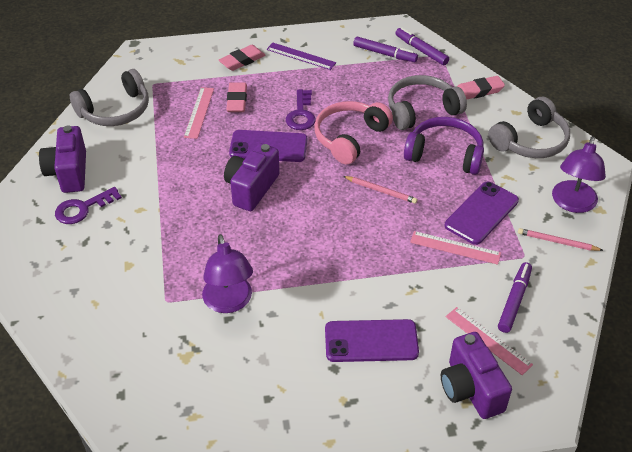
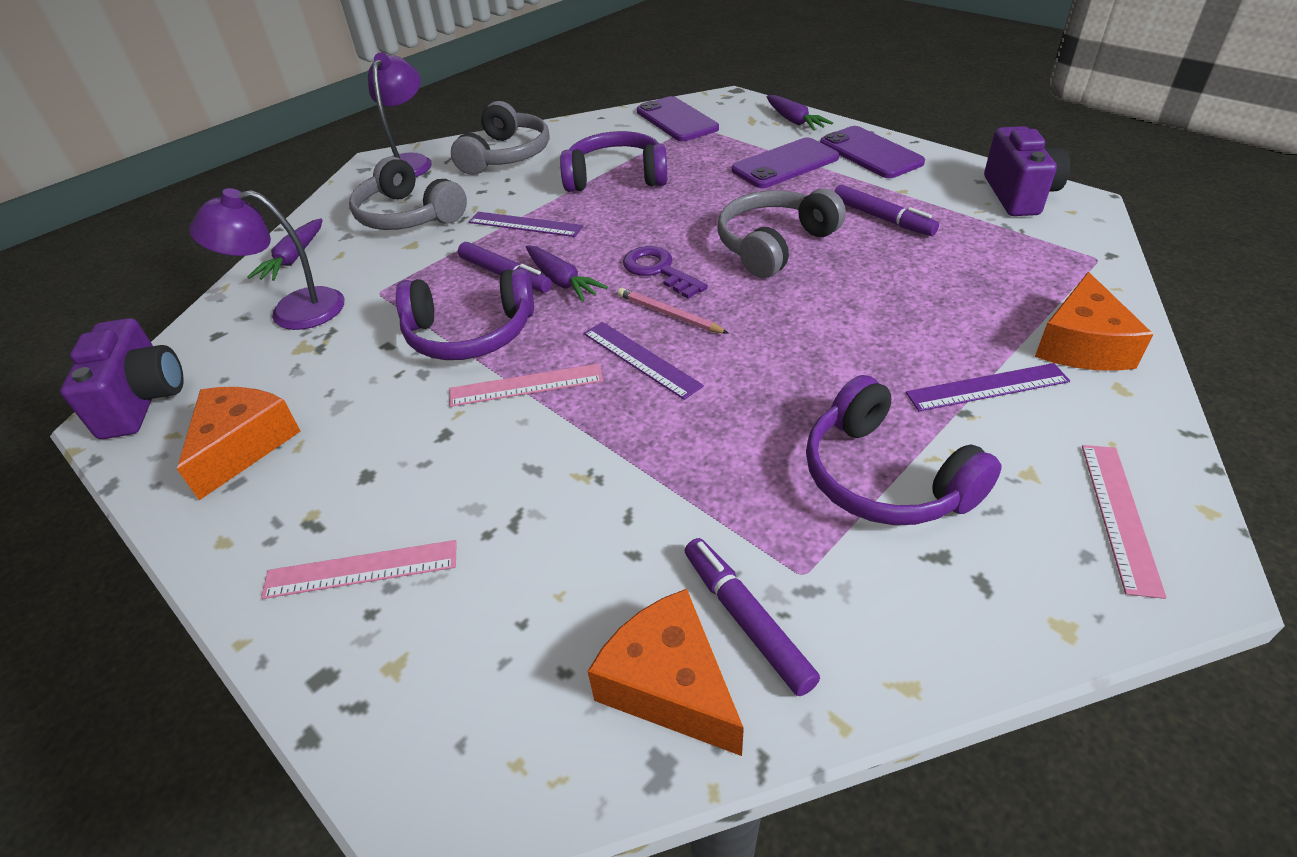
orange cheese: none = 0 -> [177,387,301,500] [588,589,744,756] [1035,272,1154,371] = 3
pink eraser: [219,45,266,71] [226,82,247,112] [457,76,505,100] = 3 -> none = 0
pink headphones: [314,101,393,164] = 1 -> none = 0
pink pencil: [343,176,417,204] [518,228,603,251] = 2 -> [617,288,729,334] = 1
purple camera: [39,125,86,193] [224,143,280,211] [441,332,512,419] = 3 -> [60,318,184,439] [984,126,1070,216] = 2
purple carrot: none = 0 -> [247,218,323,281] [526,246,608,302] [766,95,833,131] = 3
purple headphones: [404,117,484,175] = 1 -> [396,268,534,360] [560,131,667,192] [806,375,1002,525] = 3
purple key: [55,187,122,224] [286,89,316,130] = 2 -> [623,246,708,299] = 1
purple ruler: [266,43,336,70] = 1 -> [468,212,583,237] [584,322,704,400] [906,363,1070,411] = 3

